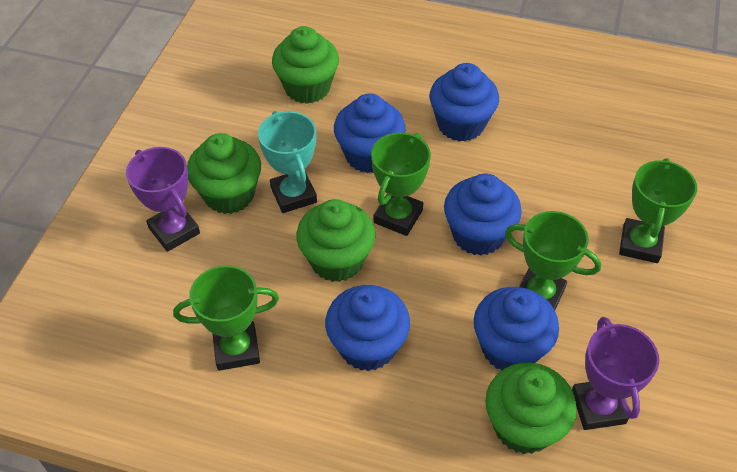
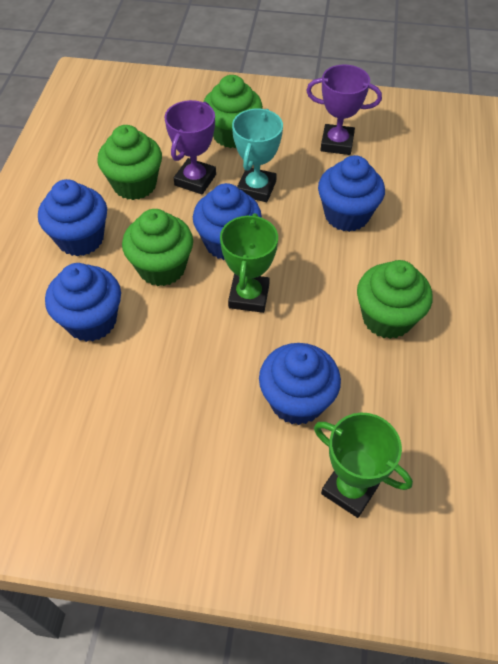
green trophy: [173,265,279,371] [371,133,431,236] [505,211,601,310] [619,158,697,263] = 4 -> [220,213,278,313] [314,413,413,518] = 2

